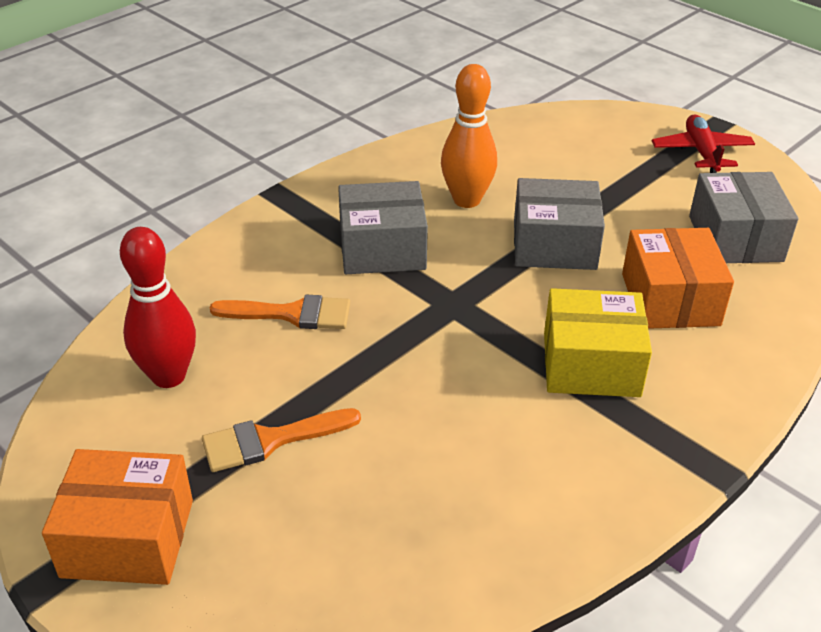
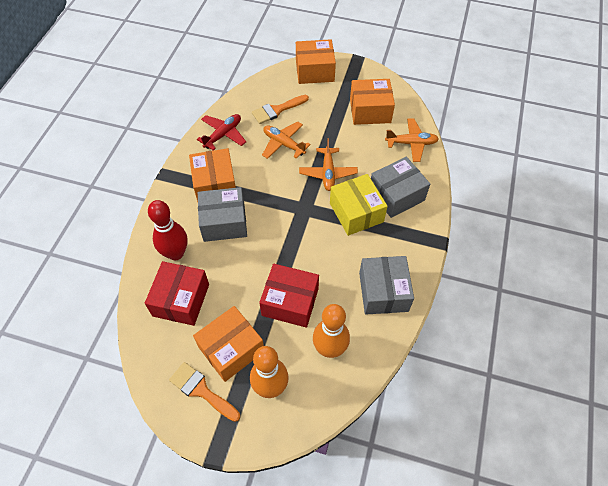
orange bowling pin: [441,64,497,208] = 1 -> [250,346,289,398] [313,304,350,358] = 2
orange box: [42,449,193,585] [622,228,734,329] = 2 -> [189,148,236,202] [193,306,264,382] [296,39,336,84] [350,79,395,125] = 4
orange plane: none = 0 -> [262,121,311,159] [299,138,358,191] [385,119,439,162] = 3
red box: none = 0 -> [145,261,209,326] [259,264,319,328] = 2

